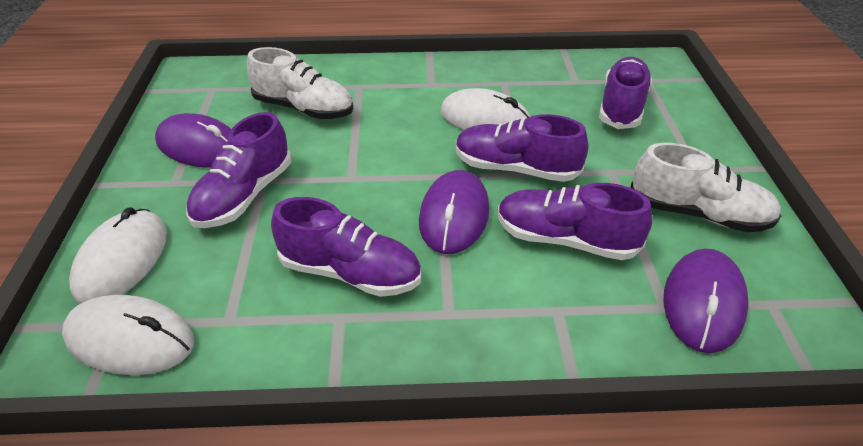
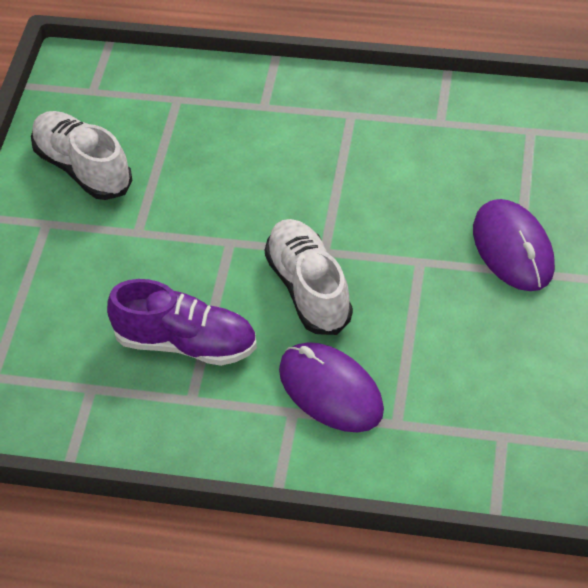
purple mouse: [155,113,231,168] [419,170,489,254] [663,248,749,353] = 3 -> [279,342,384,433] [473,199,555,291] = 2
purple shoe: [186,112,291,228] [271,197,421,297] [456,114,588,182] [498,183,653,260] [599,57,652,129] = 5 -> [107,279,257,366] = 1
white mouse: [62,295,194,375] [69,207,167,304] [440,88,531,130] = 3 -> none = 0

